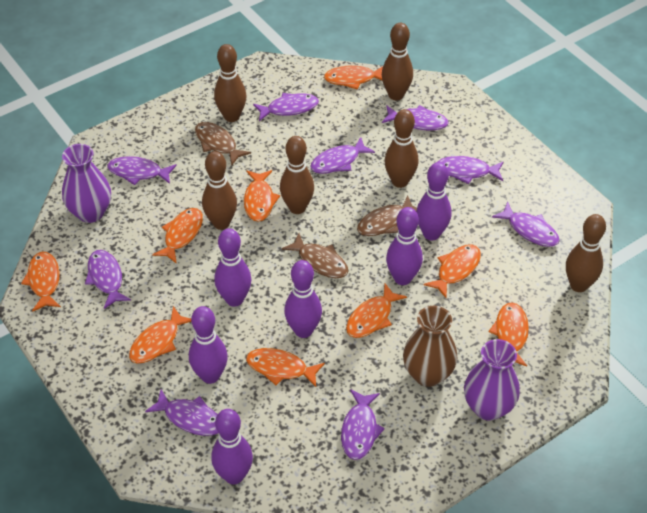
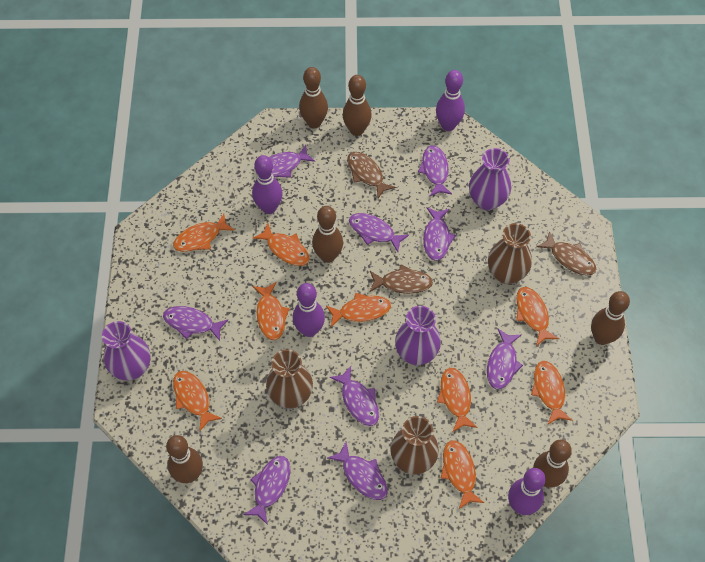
brown vase: [403,306,457,387] = 1 -> [266,349,313,408] [390,416,439,475] [488,223,532,284] = 3
purple bowling pin: [189,306,228,384] [211,409,253,484] [214,228,251,307] [284,260,322,338] [386,207,423,285] [416,162,451,241] = 6 -> [252,155,283,214] [293,283,325,337] [436,70,465,131] [508,468,546,515] = 4
purple vase: [62,144,111,223] [464,339,520,421] = 2 -> [102,321,151,380] [395,306,441,365] [469,148,511,210] = 3

